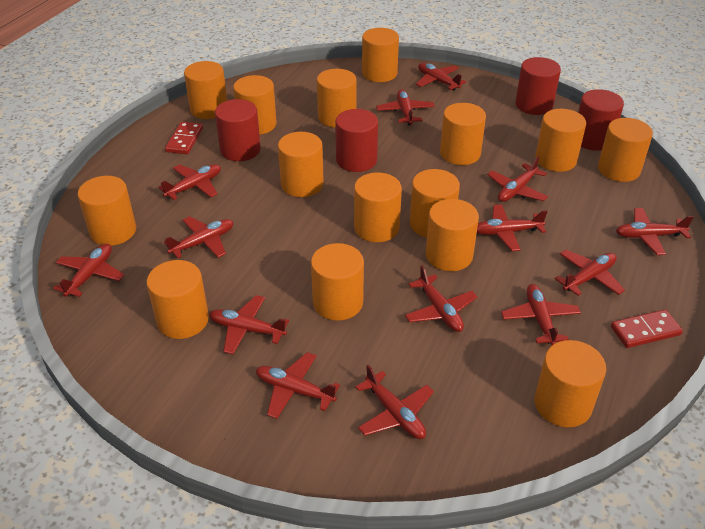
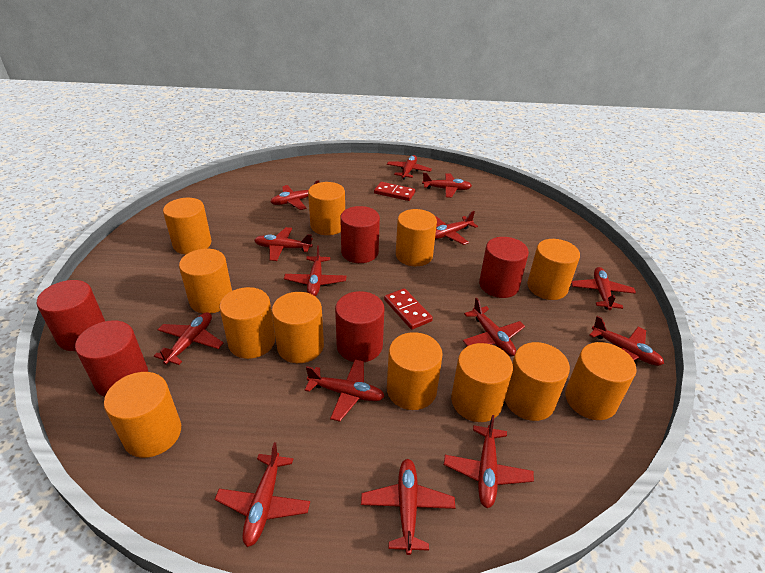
orange cylinder: [77,176,136,246] [147,260,209,339] [184,61,227,119] [233,75,277,135] [278,132,324,197] [311,243,364,321] [317,69,357,127] [354,173,402,242] [362,28,399,82] [410,169,460,238] [426,199,479,271] [440,103,486,165] [534,340,606,427] [535,109,586,172] [598,118,653,182] = 15 -> [104,372,181,458] [163,198,211,254] [179,249,232,314] [219,287,275,359] [272,292,324,363] [308,182,345,235] [387,332,443,410] [396,209,437,266] [451,343,513,422] [505,342,570,421] [527,239,580,300] [565,342,637,420] = 12
red cylinder: [215,99,261,161] [335,109,378,172] [515,57,561,115] [578,89,624,151] = 4 -> [37,280,105,351] [75,320,148,397] [335,291,385,362] [340,206,380,263] [479,237,529,298] = 5

